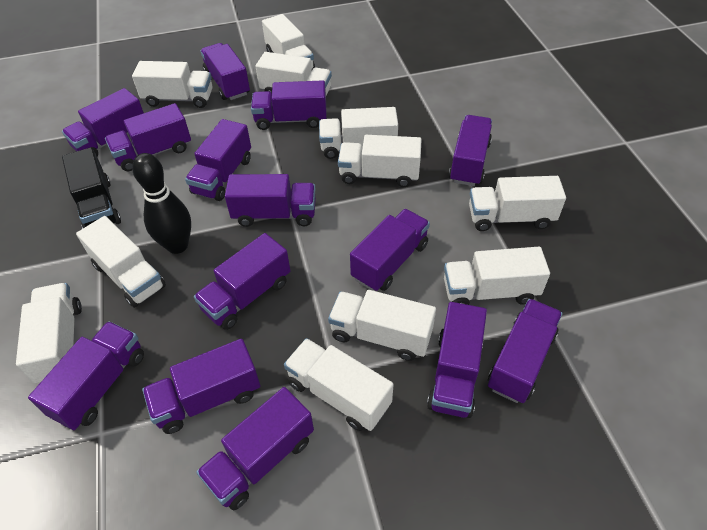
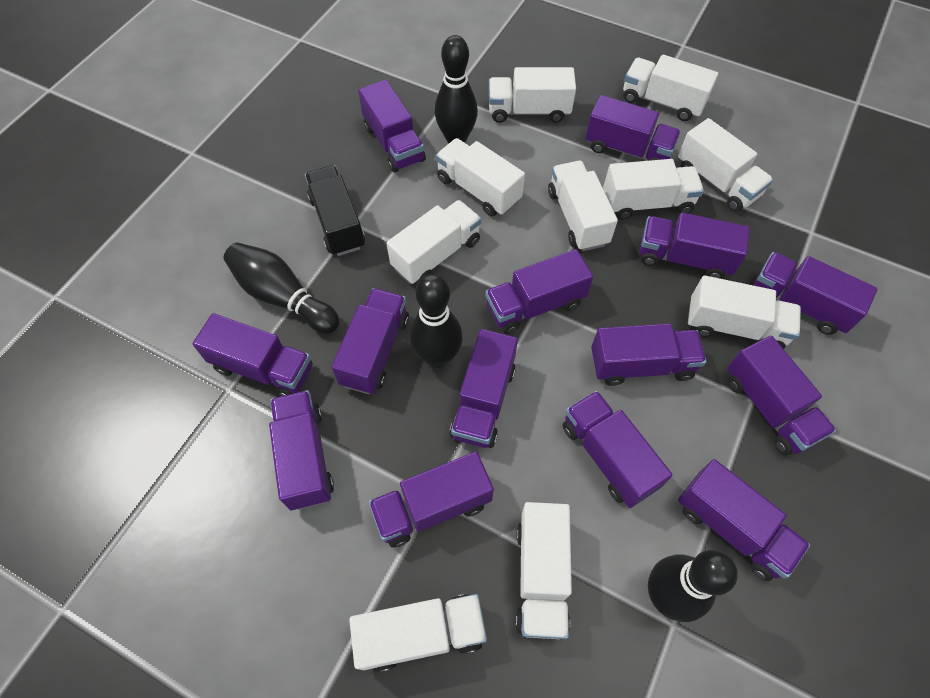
black bowling pin: [132,153,191,254] = 1 -> [224,242,340,334] [410,274,463,368] [435,35,478,143] [648,550,738,622] = 4
white truck: [16,283,82,383] [76,216,166,308] [132,61,213,108] [255,52,332,95] [262,14,315,69] [284,338,394,431] [319,107,398,159] [328,290,436,361] [338,135,422,187] [444,247,550,305] [469,176,566,231] = 11 -> [349,594,487,672] [386,200,481,284] [436,138,525,216] [489,67,576,123] [515,502,572,639] [548,161,618,251] [603,159,704,220] [623,55,718,121] [678,118,773,212] [688,275,801,349] = 10

